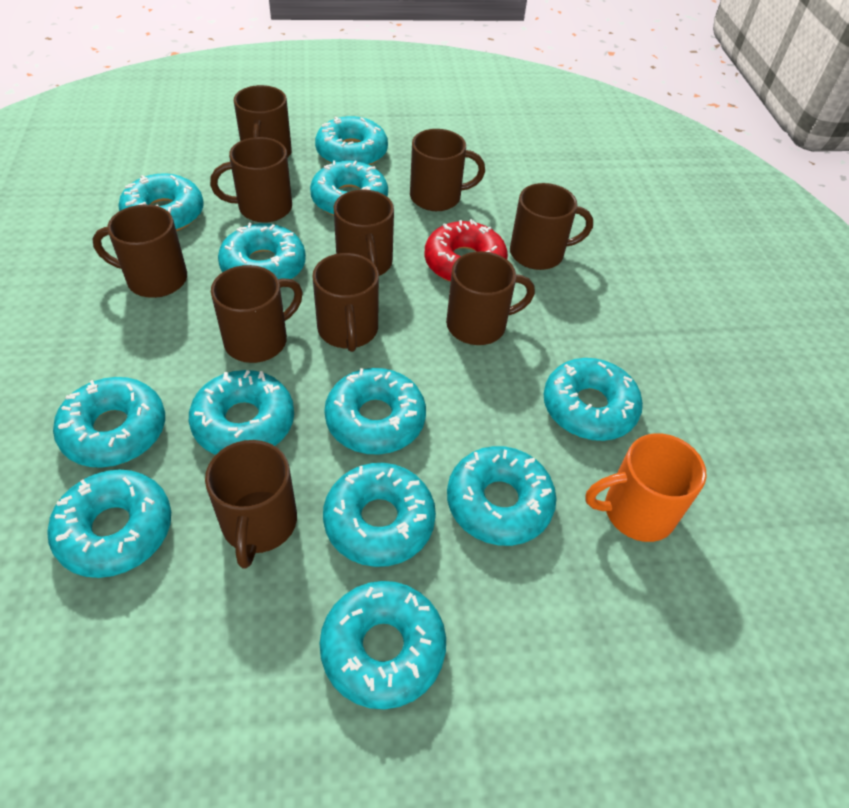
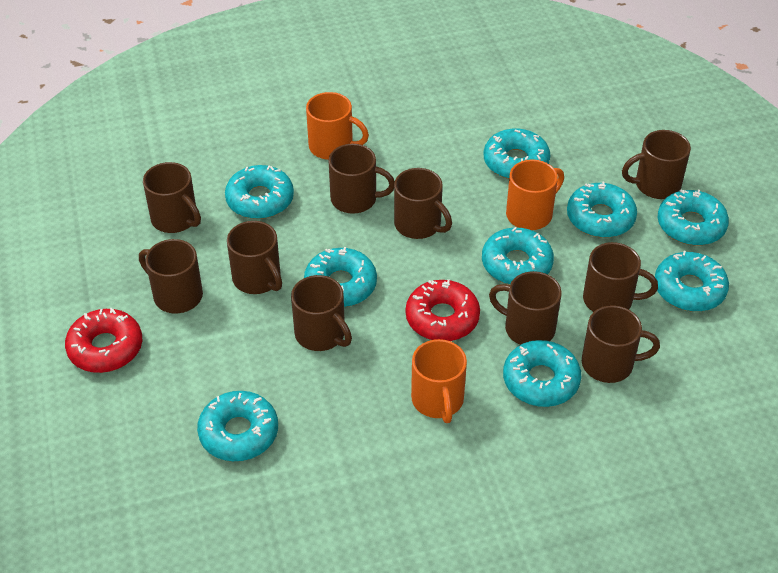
orange mug: [585,433,707,542] = 1 -> [306,92,369,160] [411,339,467,423] [506,159,564,230] = 3
red donut: [424,219,508,282] = 1 -> [65,308,142,373] [406,279,480,341] = 2
turquoise donut: [47,470,171,578] [53,377,165,468] [118,173,204,231] [189,370,294,455] [218,223,306,279] [310,161,388,216] [315,116,388,165] [319,581,446,709] [323,463,436,567] [324,368,426,455] [447,446,556,546] [544,358,643,441] = 12 -> [197,391,278,461] [225,165,294,219] [304,247,377,307] [482,227,554,284] [484,128,551,179] [503,340,581,407] [567,182,637,238] [655,251,729,312] [658,190,729,246] = 9

